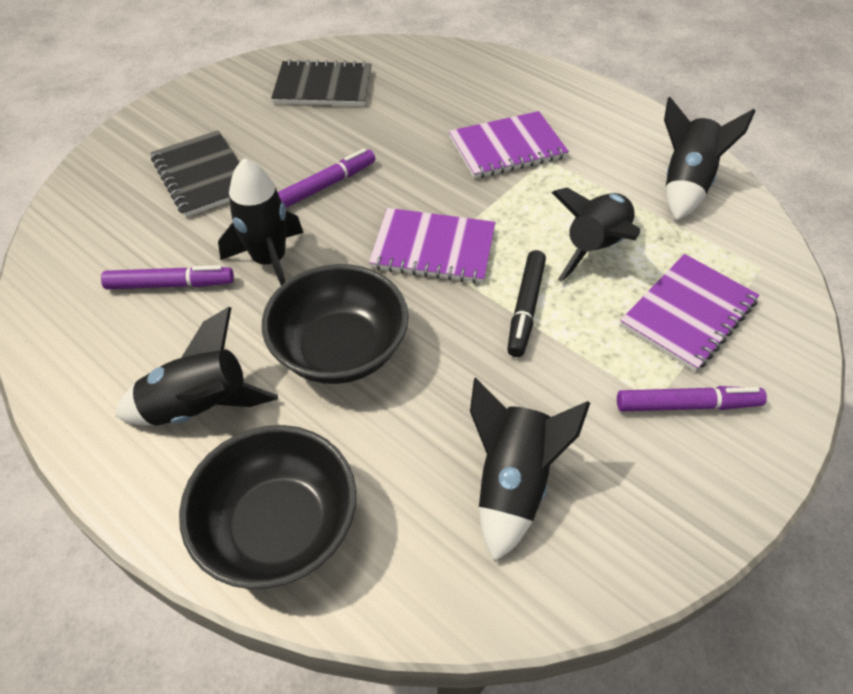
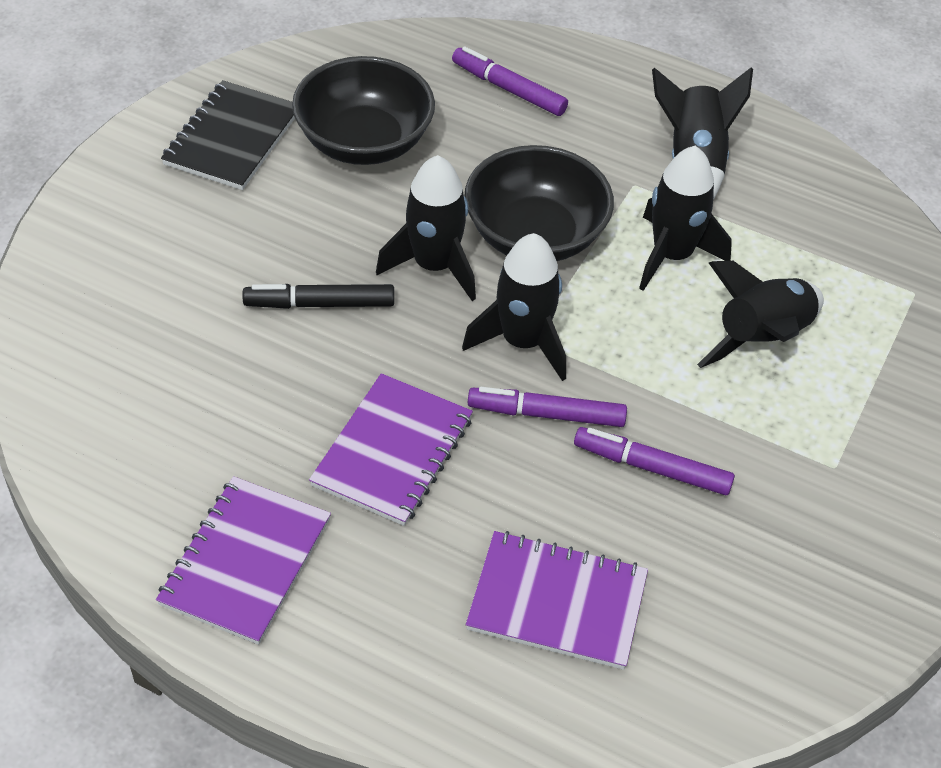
black notebook: [151,130,240,217] [271,59,372,106] = 2 -> [161,80,295,190] = 1

